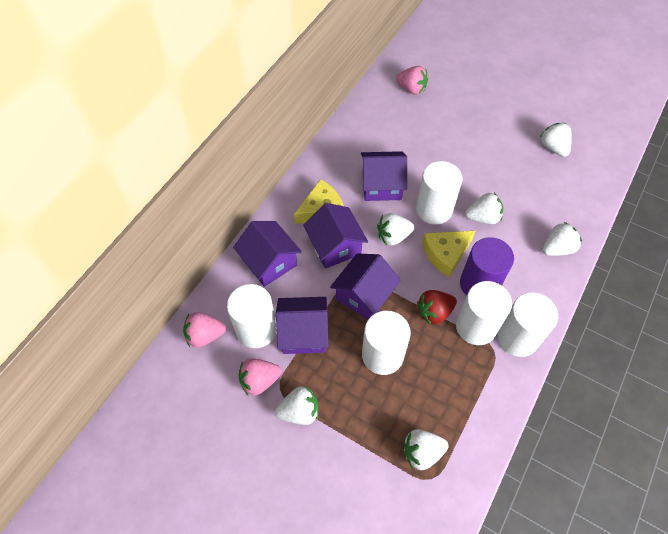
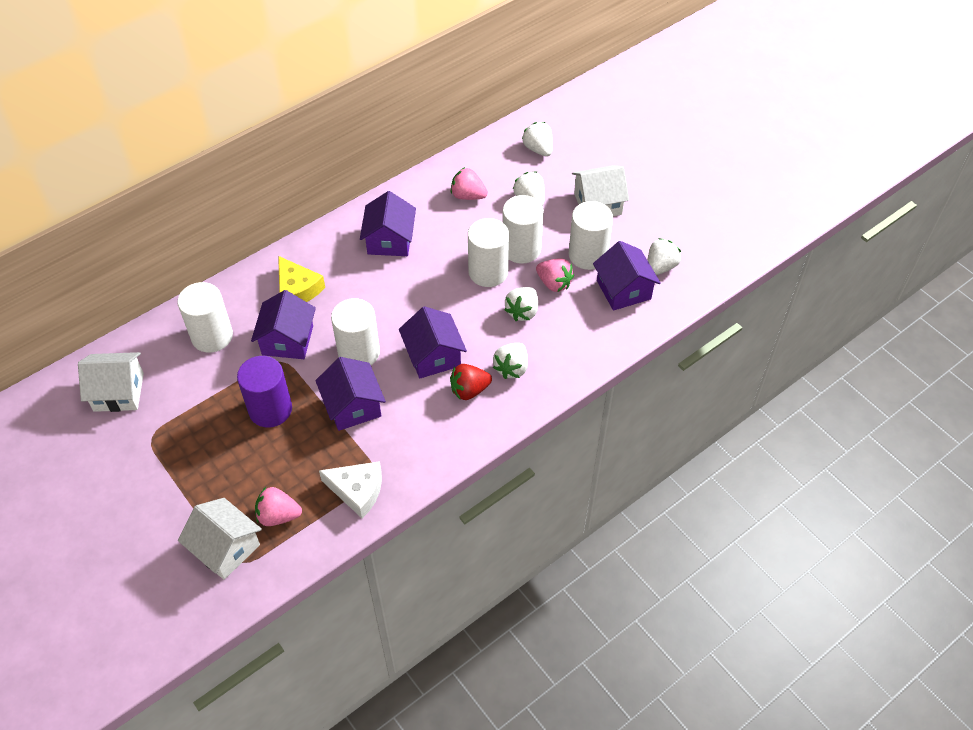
white cheese: none = 0 -> [319,461,382,518] = 1
white house: none = 0 -> [78,352,144,412] [178,498,262,580] [572,165,629,216] = 3
white strawberry: [275,387,318,425] [377,213,414,246] [404,429,449,470] [465,193,503,224] [540,123,572,157] [543,222,582,256] = 6 -> [493,343,528,379] [504,287,538,321] [513,172,545,206] [522,122,553,157] [647,238,681,275] = 5
yellow cheese: [294,179,343,224] [422,231,475,277] = 2 -> [278,256,325,302] = 1

